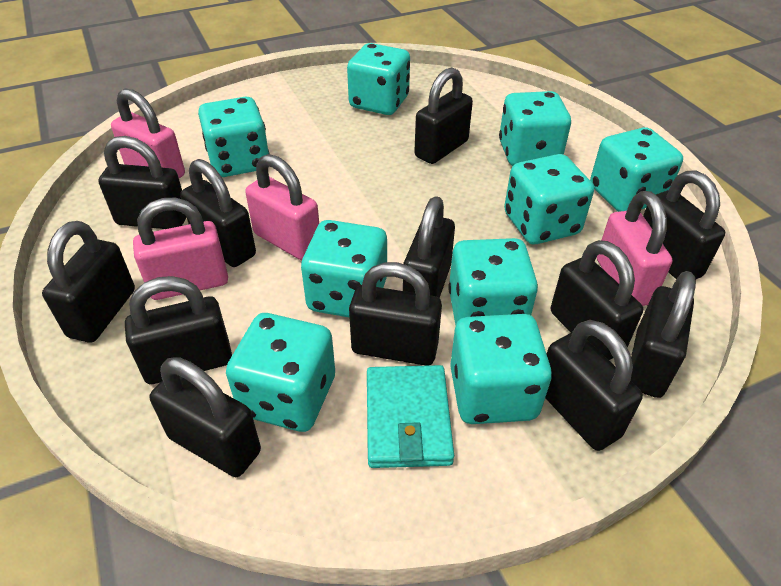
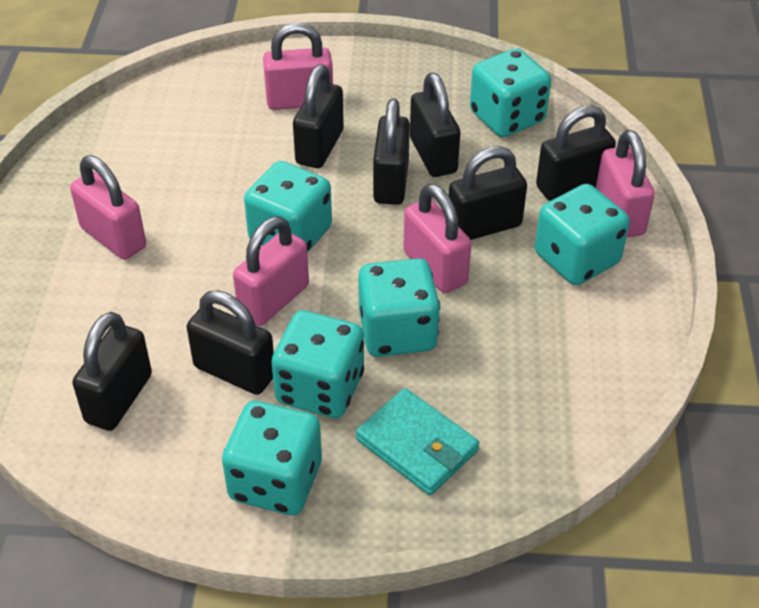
black padlock: [42,221,135,342] [98,136,187,229] [125,276,232,384] [150,357,261,477] [180,159,256,267] [349,262,442,366] [403,197,455,298] [414,67,473,164] [545,320,643,451] [551,240,643,360] [631,271,696,398] [643,171,725,279] = 12 -> [73,312,152,431] [187,290,274,395] [293,64,344,168] [373,98,410,205] [410,73,460,177] [449,146,527,240] [536,105,616,201] = 7
pink padlock: [111,88,185,178] [133,198,228,300] [245,154,319,260] [597,191,672,306] = 4 -> [70,155,146,260] [233,216,309,326] [263,23,333,110] [403,184,472,293] [596,130,655,238] = 5
turquoise dice: [198,97,269,177] [226,313,335,432] [301,220,387,317] [347,43,410,115] [448,238,538,325] [450,314,552,424] [499,91,571,166] [504,154,594,244] [590,127,683,212] = 9 -> [222,401,322,515] [244,161,332,253] [271,310,364,418] [358,258,440,357] [470,48,551,137] [535,184,630,285] = 6

